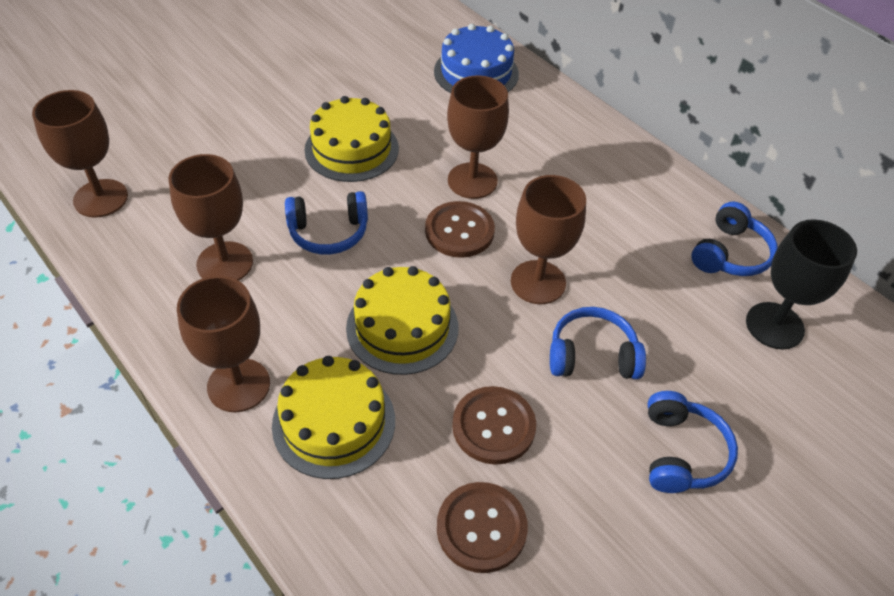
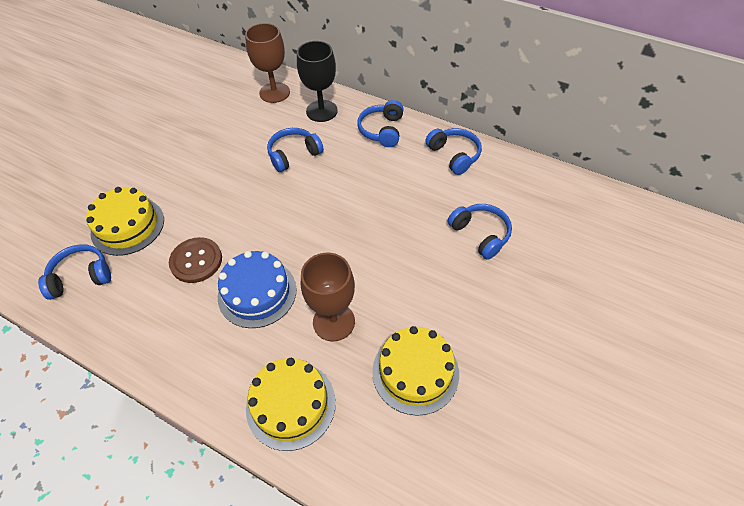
blue headphones: [285,191,368,255] [550,307,646,379] [648,391,738,493] [691,202,778,276] = 4 -> [38,244,111,300] [267,128,324,172] [357,100,404,147] [425,128,482,175] [448,204,512,260] = 5
brown button: [425,201,495,258] [437,482,528,573] [452,386,536,465] = 3 -> [169,237,222,283] = 1
brown goblet: [32,90,128,218] [168,154,253,281] [177,276,270,412] [447,75,509,199] [511,175,586,304] = 5 -> [245,23,290,103] [301,253,355,341] = 2

